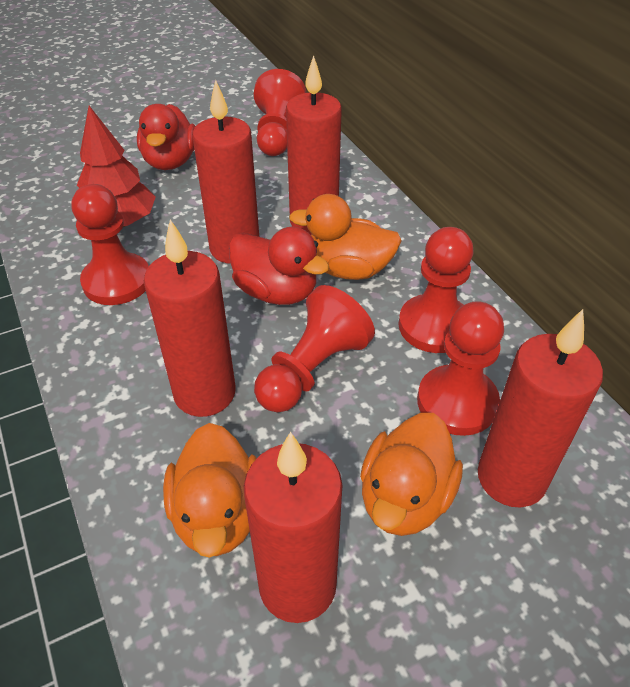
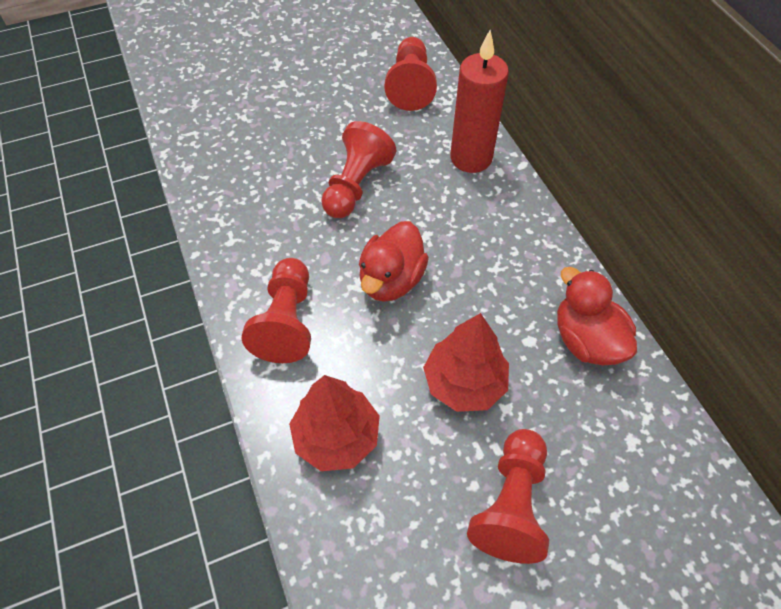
orange duck: [163,423,257,558] [289,194,402,280] [360,413,463,536] = 3 -> none = 0
red candle: [144,219,236,417] [192,80,259,264] [244,432,342,623] [286,55,342,235] [478,309,603,507] = 5 -> [450,30,509,173] = 1
red pawn: [72,184,149,305] [254,69,306,156] [254,285,375,412] [399,227,474,353] [417,301,504,436] = 5 -> [241,258,311,363] [321,121,396,218] [385,37,437,111] [467,429,549,564] = 4
red tree: [77,106,156,227] = 1 -> [289,375,380,471] [423,313,509,412] = 2

